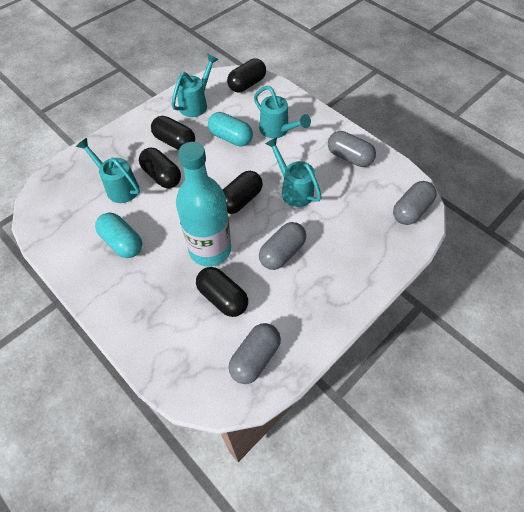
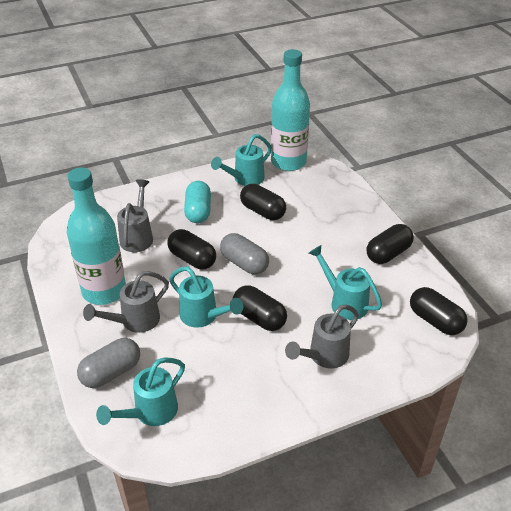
grey capsule: [228,323,281,384] [259,222,306,270] [328,131,376,167] [393,181,436,225] = 4 -> [77,338,140,388] [220,233,269,275] = 2
grey watering can: none = 0 -> [83,271,169,333] [117,179,153,252] [285,305,359,369] = 3
turquoise bottle: [176,142,231,267] = 1 -> [67,167,126,305] [271,49,310,171] = 2
turquoise capsule: [95,213,142,258] [208,112,253,147] = 2 -> [184,181,211,223] = 1

